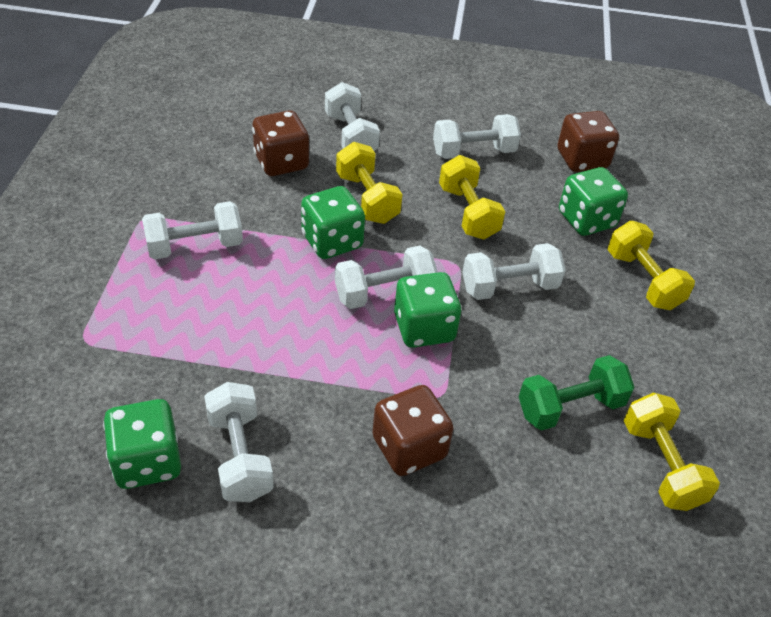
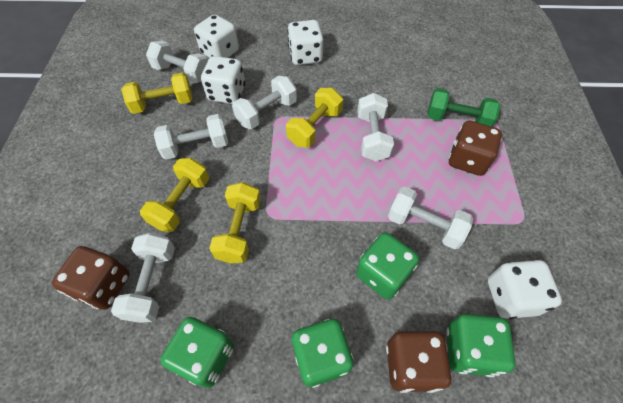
white dice: none = 0 -> [194,14,239,58] [201,56,245,104] [287,20,323,65] [488,260,562,319] = 4

